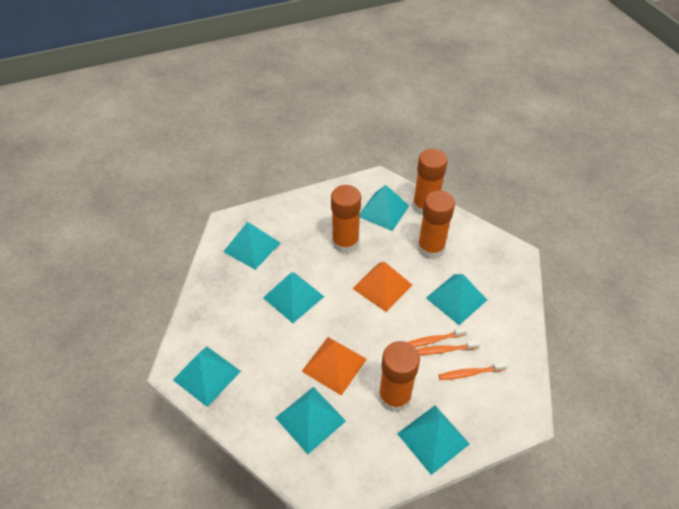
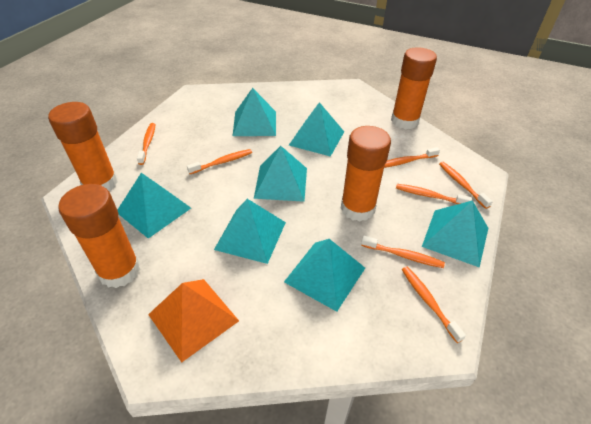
orange pyramid: [301,337,367,396] [352,262,412,312] = 2 -> [148,279,239,362] = 1
orange toothbrush: [408,327,467,347] [417,340,480,355] [439,362,507,380] = 3 -> [137,123,155,165] [187,149,252,174] [361,236,445,268] [384,147,440,168] [396,184,472,204] [401,267,466,343] [439,162,493,209] = 7

